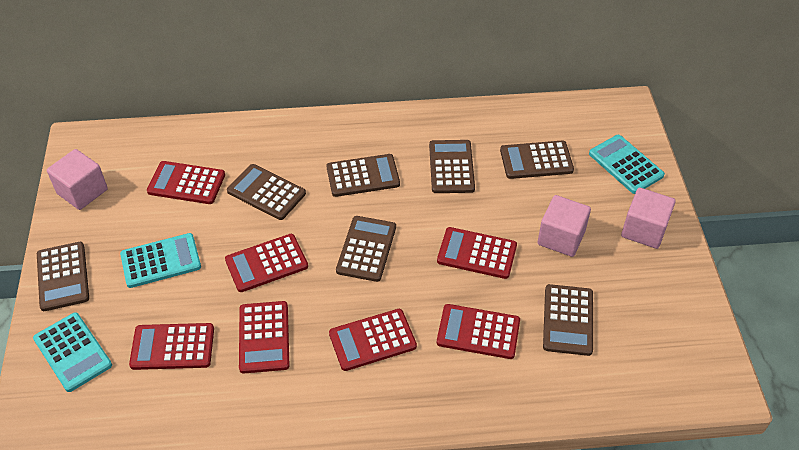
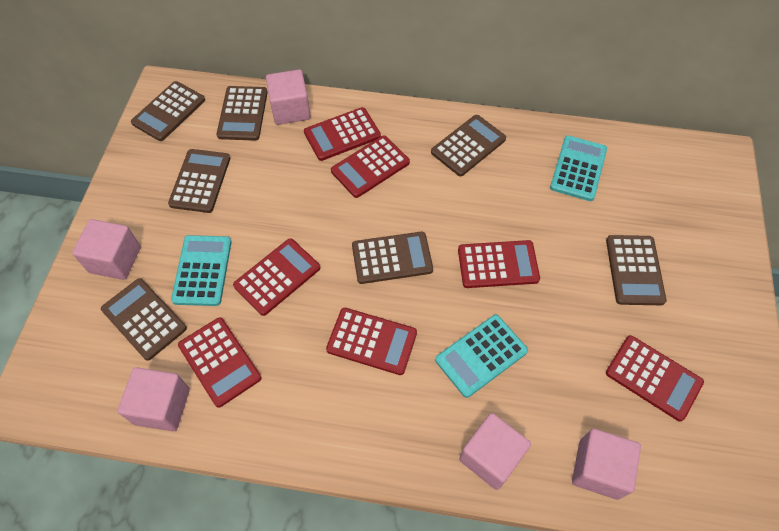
pink cube: [47,149,108,210] [537,195,591,257] [621,188,676,249] = 3 -> [72,219,141,280] [118,367,190,431] [266,69,311,125] [459,413,531,490] [572,429,641,500] = 5

